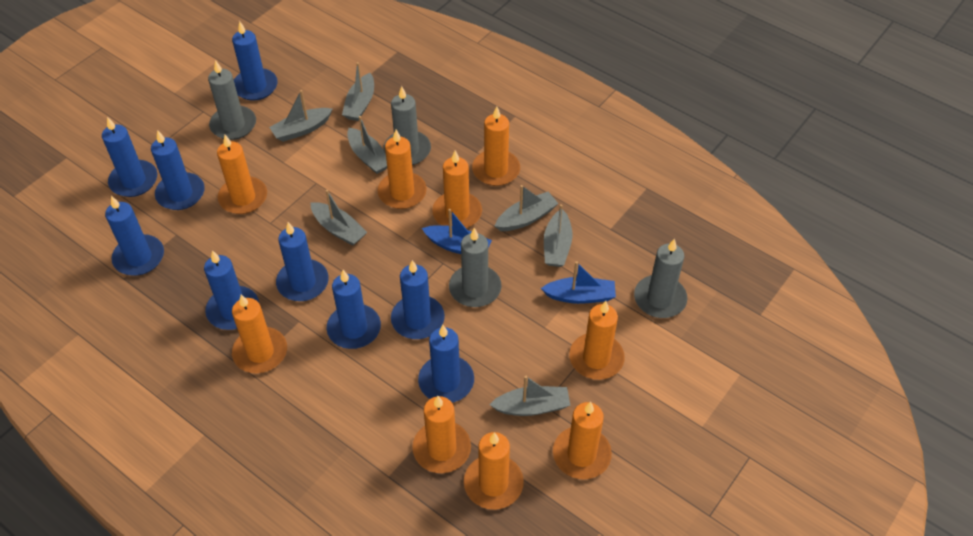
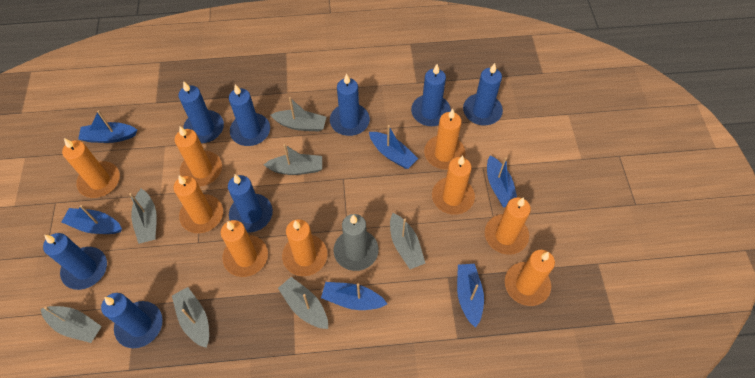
blue boat: [422,209,492,254] [541,261,616,304] = 2 -> [62,205,122,234] [78,110,137,143] [321,282,387,310] [369,125,418,169] [457,264,484,328] [487,155,517,207] = 6
blue candle: [102,117,157,197] [105,196,164,276] [151,130,205,210] [204,250,259,330] [232,21,278,101] [276,222,329,301] [327,270,381,349] [391,260,445,339] [418,325,474,403] = 9 -> [43,233,107,290] [101,293,163,348] [179,81,224,143] [228,175,273,232] [229,84,270,146] [330,73,370,136] [411,64,451,126] [463,63,503,125] = 8
grey candle: [208,60,256,140] [383,86,431,165] [449,228,502,307] [634,238,687,318] = 4 -> [334,214,379,271] = 1

